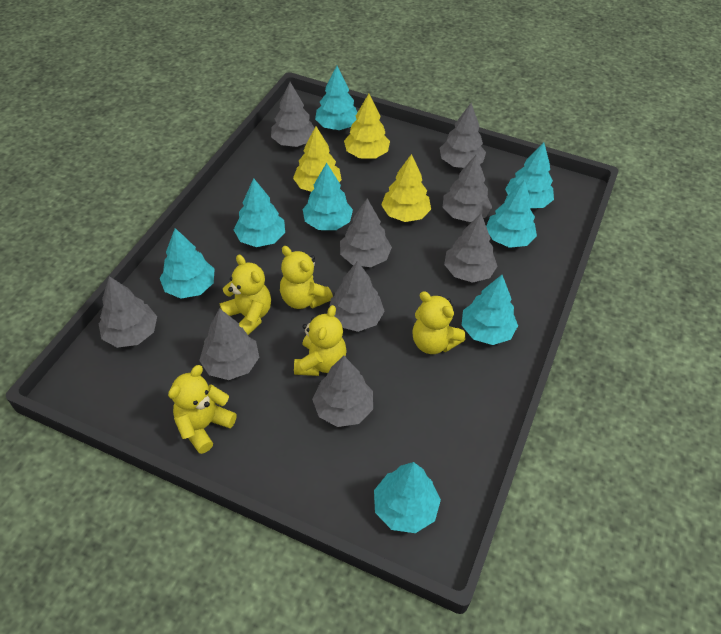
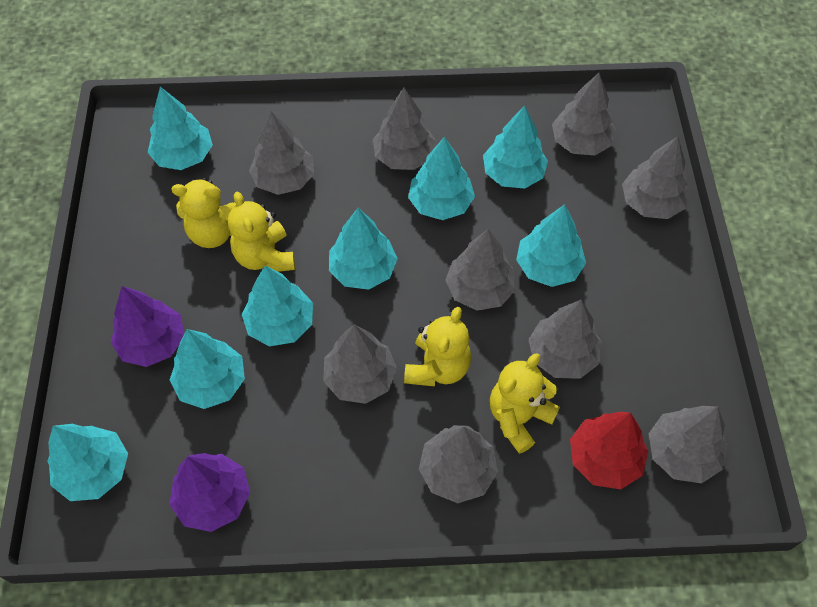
purple tree: none = 0 -> [111,286,184,367] [169,453,250,532] = 2
red tree: none = 0 -> [570,412,648,489] = 1
yellow teddy bear: [168,365,237,454] [220,255,271,335] [280,246,333,309] [294,305,347,376] [412,291,466,354] = 5 -> [171,178,236,248] [228,192,295,272] [404,307,471,387] [490,353,560,454] = 4
yellow tree: [293,126,342,192] [344,94,390,158] [381,154,431,222] = 3 -> none = 0

